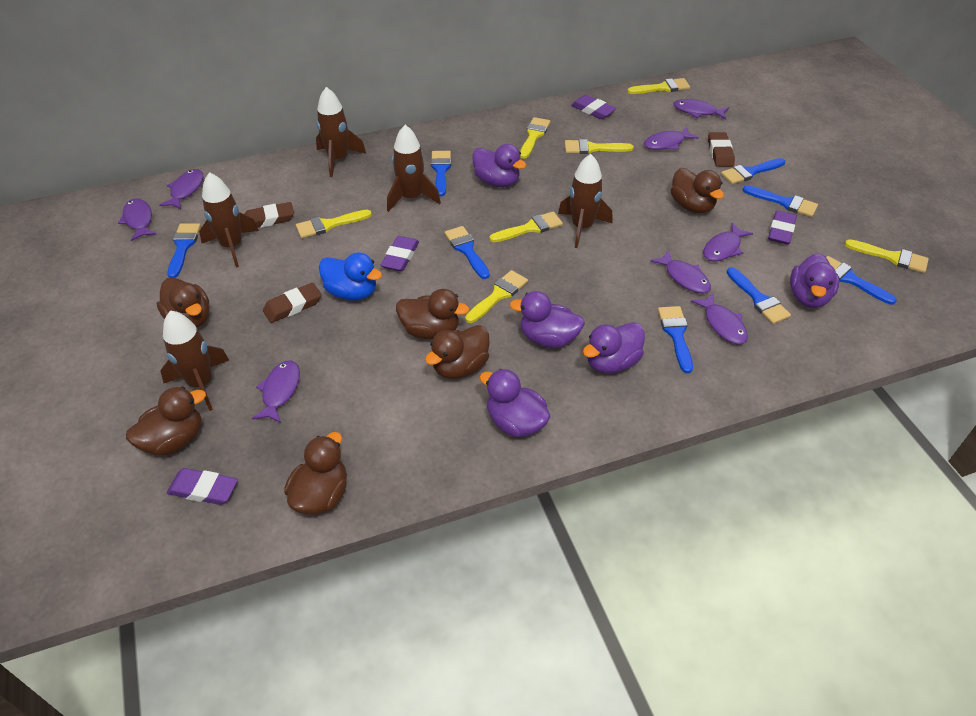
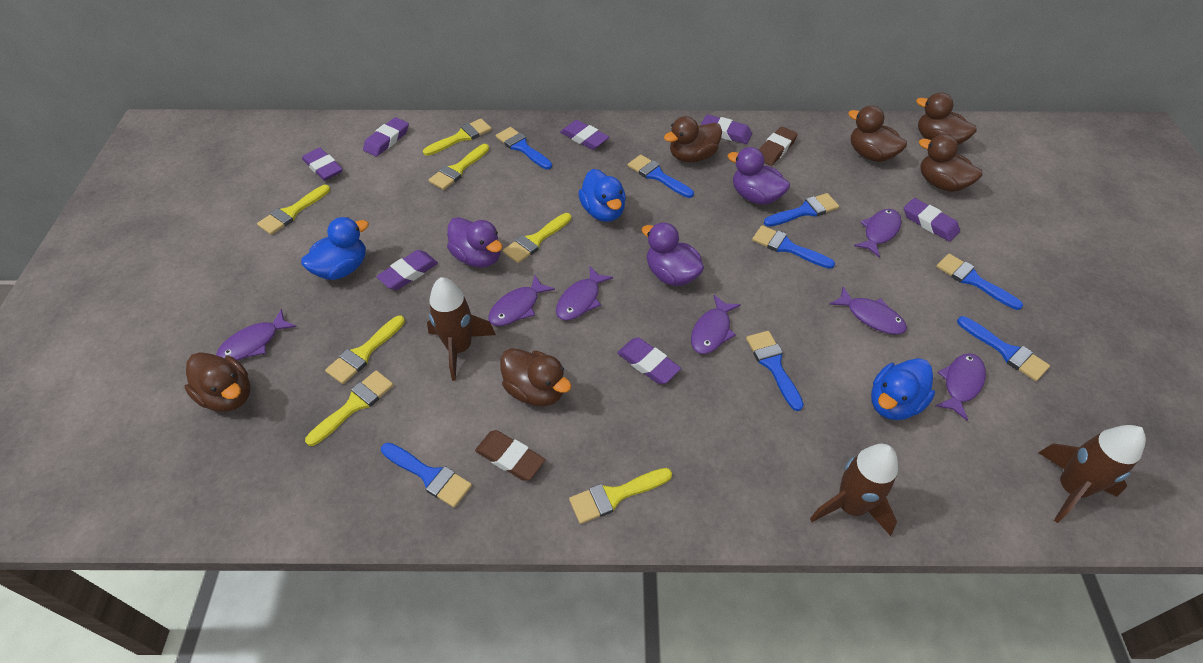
blue duck: [319,252,382,301] = 1 -> [301,217,369,280] [578,169,626,222] [871,358,935,420] = 3
brown eraser: [244,202,294,228] [263,283,322,323] [708,132,735,167] = 3 -> [475,430,545,481] [759,127,798,166] = 2
brown rocket: [160,310,229,411] [199,172,259,267] [316,87,366,177] [387,125,441,212] [558,154,612,248] = 5 -> [427,277,496,381] [810,444,898,536] [1039,425,1146,523] = 3
purple duck: [472,144,526,187] [480,369,550,437] [510,291,585,348] [583,322,645,374] [790,253,839,308] = 5 -> [447,217,502,268] [642,222,704,286] [727,147,790,205] = 3
purple eraser: [167,468,238,505] [381,236,419,271] [571,95,616,119] [768,211,797,245] = 4 -> [302,148,343,181] [363,117,409,157] [376,250,438,290] [560,120,609,150] [617,338,681,384] [701,114,752,144] [904,198,960,242] = 7
purple fish: [118,198,157,241] [159,169,203,209] [252,360,300,423] [644,127,699,150] [650,250,711,294] [673,99,729,120] [691,293,748,344] [703,223,753,261] = 8 -> [216,309,296,361] [488,275,555,326] [556,267,613,320] [691,295,741,354] [829,287,907,334] [854,209,901,257] [936,353,986,421] = 7

